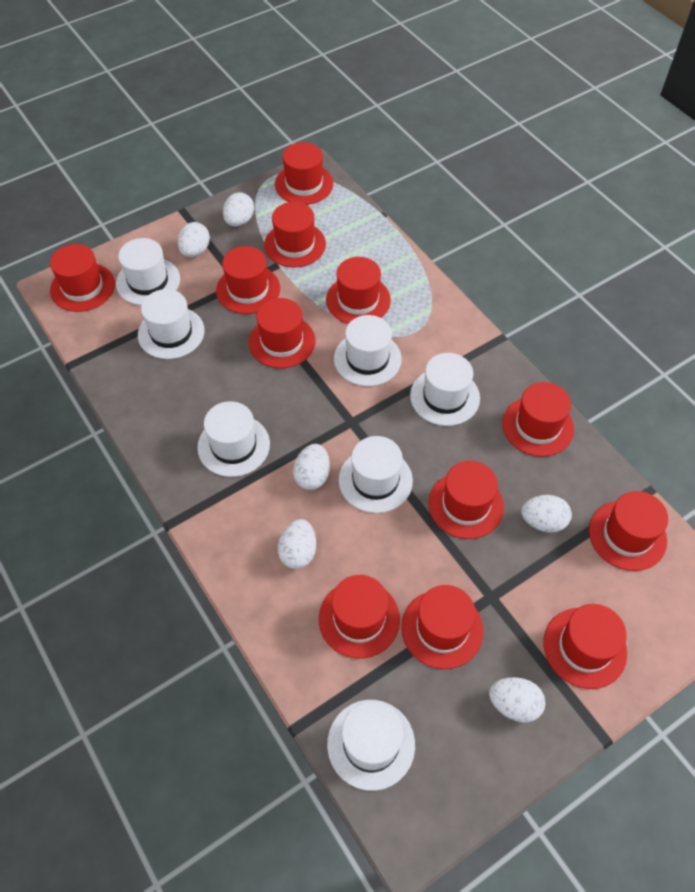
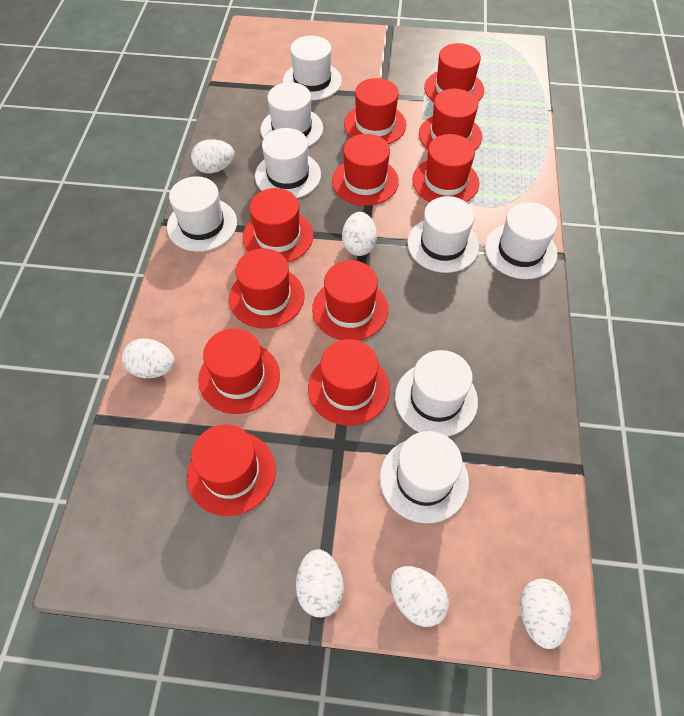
red hat: [50,244,115,312] [216,246,280,314] [249,298,315,368] [264,202,326,268] [275,142,333,205] [319,575,400,659] [326,257,391,324] [401,585,484,669] [428,461,504,539] [502,382,574,457] [544,604,627,689] [589,491,668,571] = 12 -> [187,424,276,516] [198,328,280,414] [229,248,305,329] [243,188,313,262] [308,339,390,426] [312,260,388,341] [332,134,399,206] [344,78,406,144] [412,134,479,202] [419,89,482,150] [424,43,484,102] = 11
white hat: [116,238,180,305] [138,289,205,359] [197,401,270,477] [327,700,415,791] [334,315,402,386] [339,436,413,513] [410,353,480,426] = 7 -> [167,176,237,252] [255,128,321,198] [261,82,323,147] [283,36,342,100] [380,431,469,523] [395,350,478,437] [407,196,479,273] [485,202,558,279] = 8

